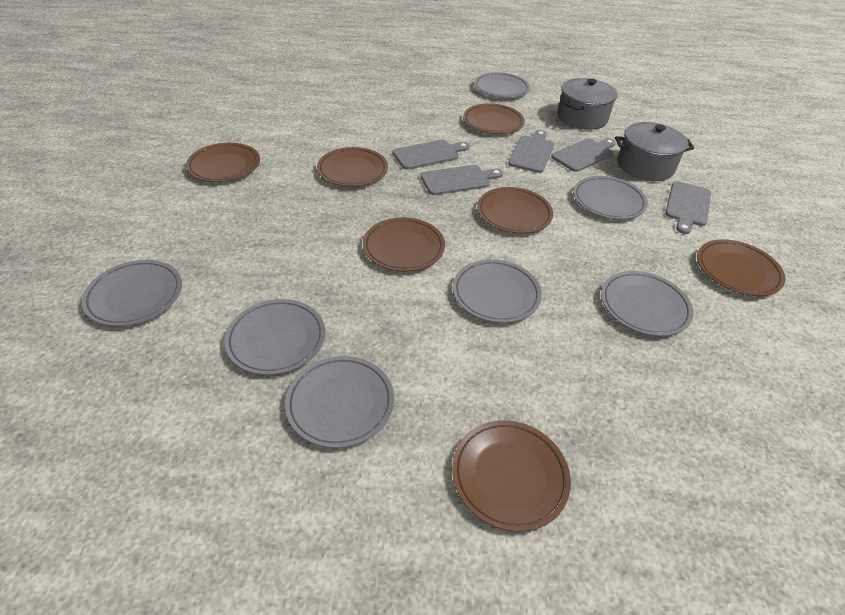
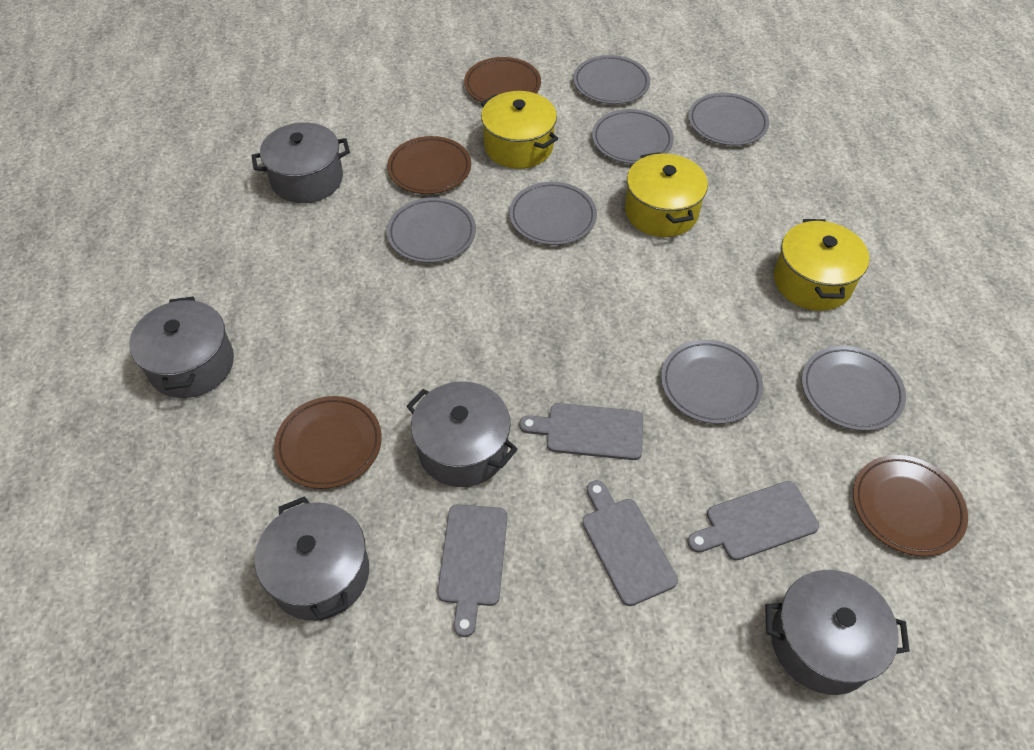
brown plate: [186,143,260,182] [317,147,388,187] [363,217,445,272] [452,420,571,532] [463,103,525,134] [477,187,553,234] [697,239,786,296] = 7 -> [274,396,382,489] [387,136,471,194] [464,57,541,102] [853,455,968,556] = 4
grey cutting board: [392,140,470,170] [420,165,503,195] [508,130,554,173] [551,138,616,172] [665,181,711,234] = 5 -> [437,504,507,637] [519,403,643,460] [582,480,678,606] [687,481,819,560] = 4
grey pot: [557,78,618,130] [615,122,694,181] = 2 -> [129,297,234,398] [252,122,350,203] [255,496,369,621] [407,381,518,487] [765,570,910,695] = 5
yellow pot: none = 0 -> [481,91,558,169] [625,152,708,237] [774,219,869,311] = 3

